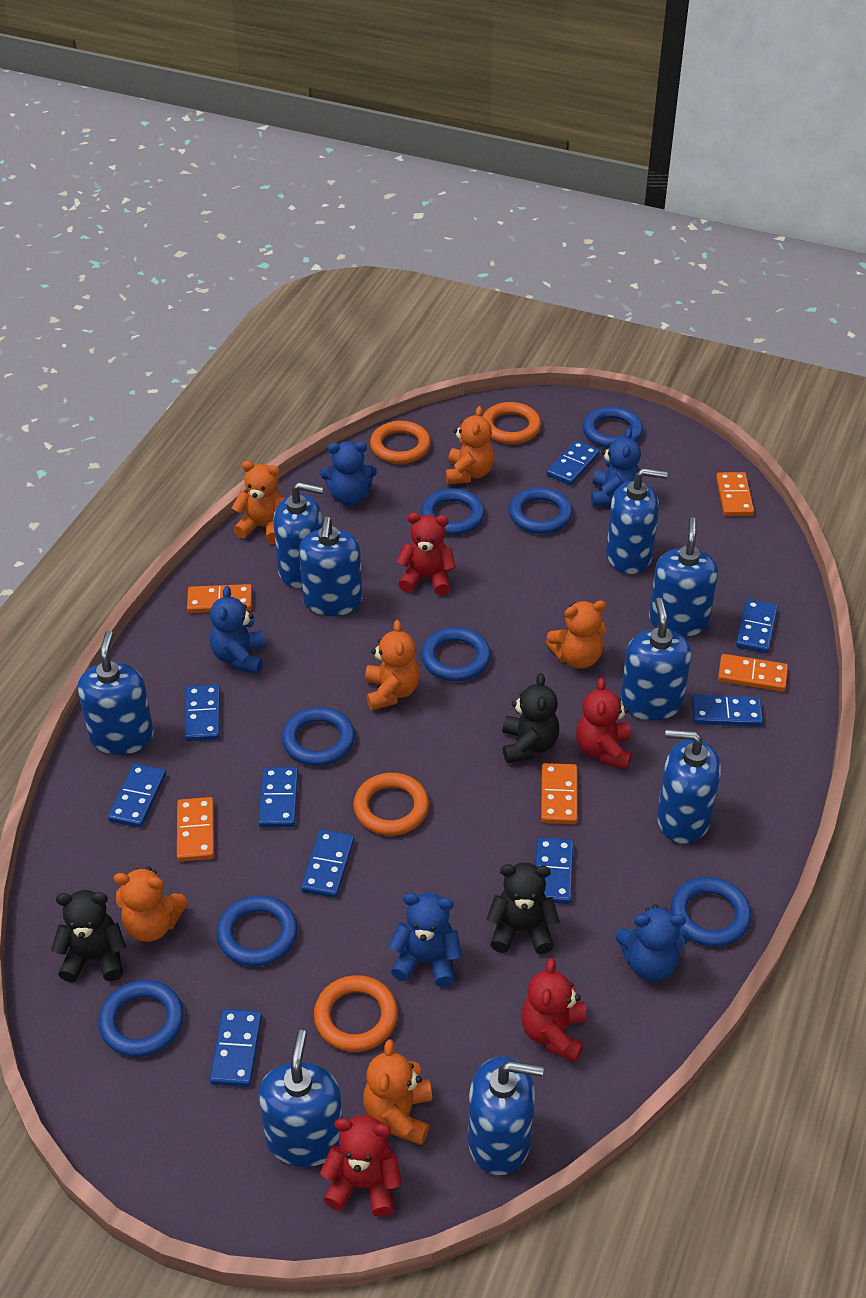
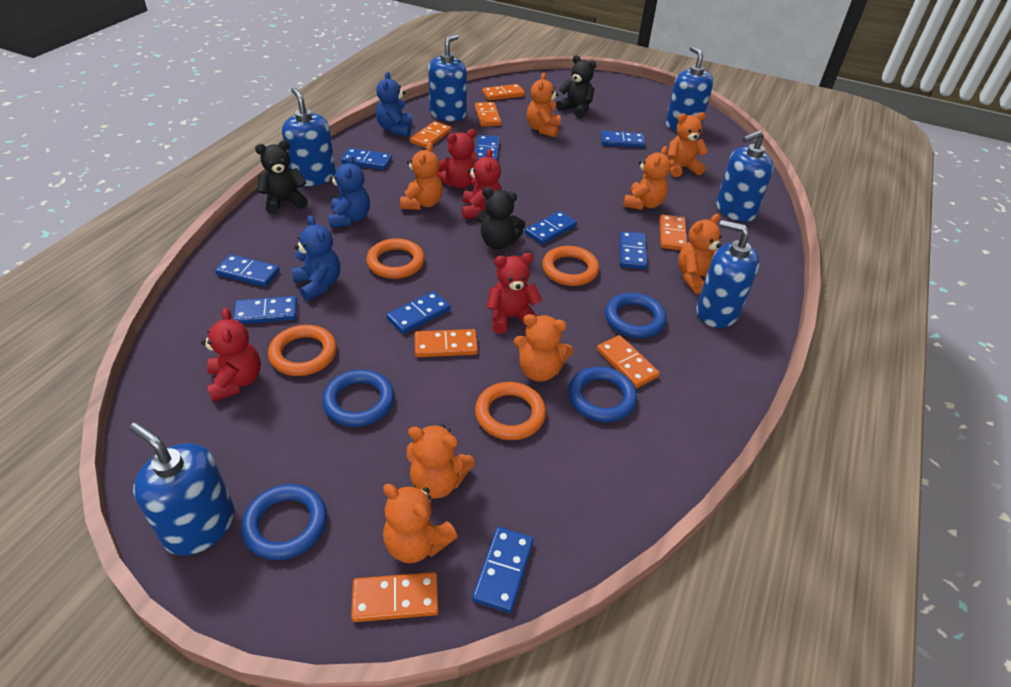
blue ring: [99,980,184,1057] [217,895,298,966] [282,707,355,766] [421,488,485,535] [421,627,491,681] [509,487,573,534] [583,406,643,448] [671,877,751,947] = 8 -> [241,484,327,560] [322,369,394,427] [568,367,637,422] [605,293,667,338] = 4
blue soap dispenser: [78,631,154,755] [259,1030,343,1167] [273,482,324,588] [299,517,362,616] [468,1056,544,1175] [606,468,668,574] [620,598,692,721] [649,517,718,637] [657,729,721,844] = 9 -> [129,422,234,556] [282,87,336,186] [428,34,467,121] [666,46,714,131] [696,220,760,328] [716,130,774,222] = 6
blue teddy bear: [210,586,266,674] [320,441,377,506] [388,893,462,987] [591,428,641,506] [615,905,689,981] = 5 -> [292,215,340,301] [328,155,370,228] [376,72,412,136] = 3
orange domino: [177,797,214,861] [187,584,252,613] [541,763,578,824] [716,472,754,516] [718,654,788,692] = 5 -> [351,572,439,622] [410,121,451,148] [415,329,478,357] [475,102,501,126] [482,84,525,101] [597,335,660,388] [660,214,687,250] = 7
orange teddy bear: [114,867,188,942] [232,461,285,544] [363,1039,432,1145] [365,620,420,710] [446,406,494,484] [546,600,606,669] = 6 -> [383,484,458,563] [400,143,443,210] [406,424,475,499] [514,314,573,382] [527,73,561,137] [623,146,671,210] [668,112,708,177] [678,214,722,294] = 8

